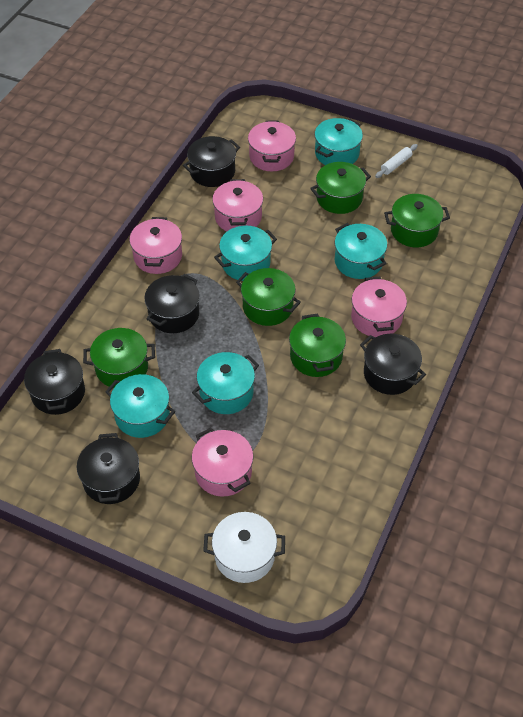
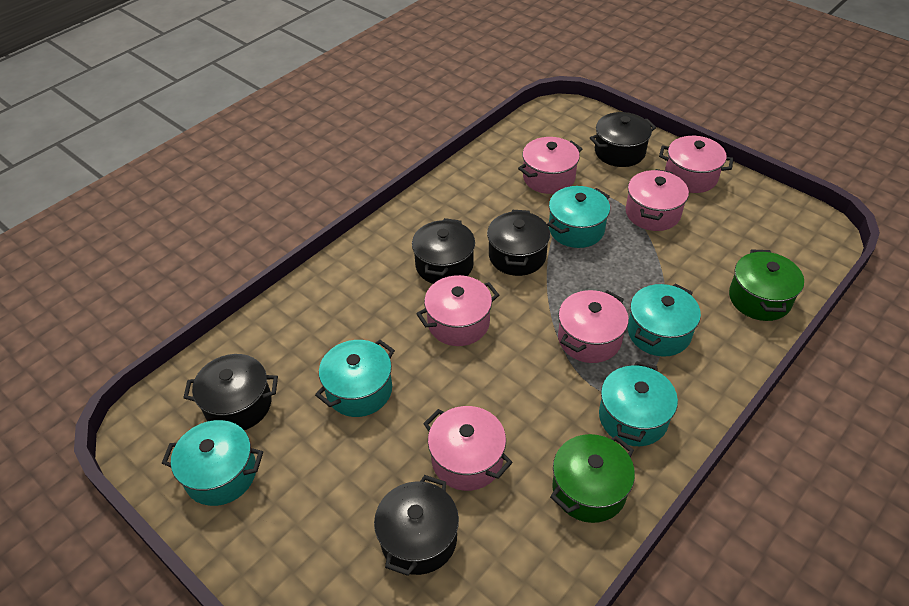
green pot: [83,328,155,388] [236,268,301,326] [289,313,346,377] [310,162,371,214] [384,194,450,247] = 5 -> [550,434,635,523] [729,249,804,321] = 2
pink pot: [129,217,182,274] [192,427,254,497] [212,179,263,231] [248,120,296,172] [351,277,407,337] = 5 -> [416,275,499,346] [423,406,513,491] [518,137,582,194] [558,290,629,363] [625,169,689,231] [659,136,733,193] = 6
white pot: [203,512,285,583] = 1 -> none = 0
white rolling pin: [375,144,418,178] = 1 -> none = 0

